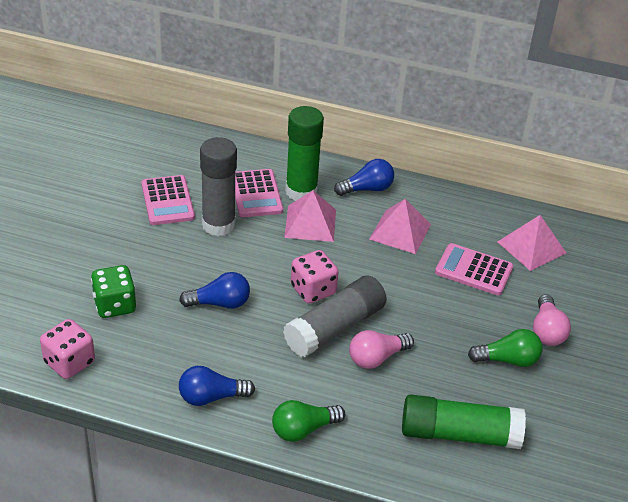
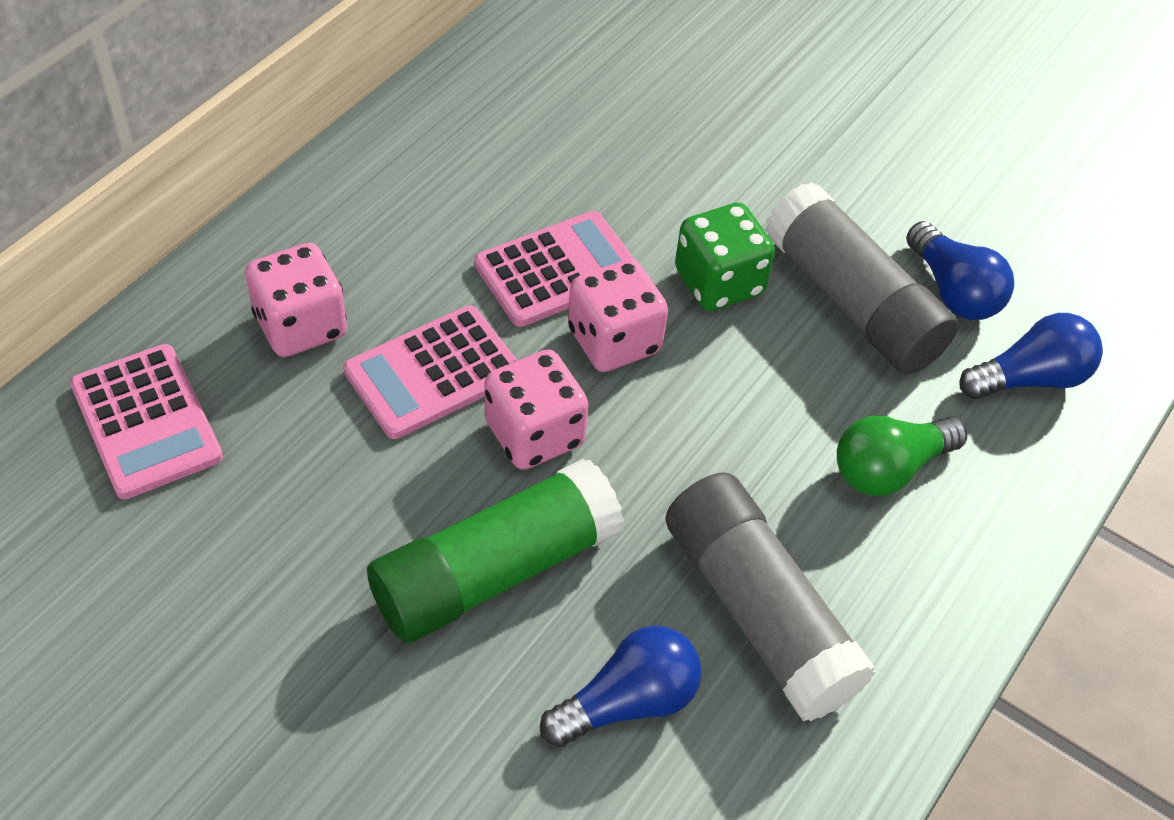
green glue stick: [285,106,324,201] [402,394,526,449] = 2 -> [367,459,624,643] = 1
green light bulb: [272,400,345,442] [468,329,542,367] = 2 -> [837,415,967,496] = 1
pink dice: [40,319,95,379] [291,250,338,304] = 2 -> [245,243,347,357] [485,349,589,470] [568,259,668,372] = 3
pink light bulb: [349,330,414,369] [533,294,571,346] = 2 -> none = 0
pink pyramid: [284,191,336,242] [369,199,431,254] [498,215,566,271] = 3 -> none = 0

